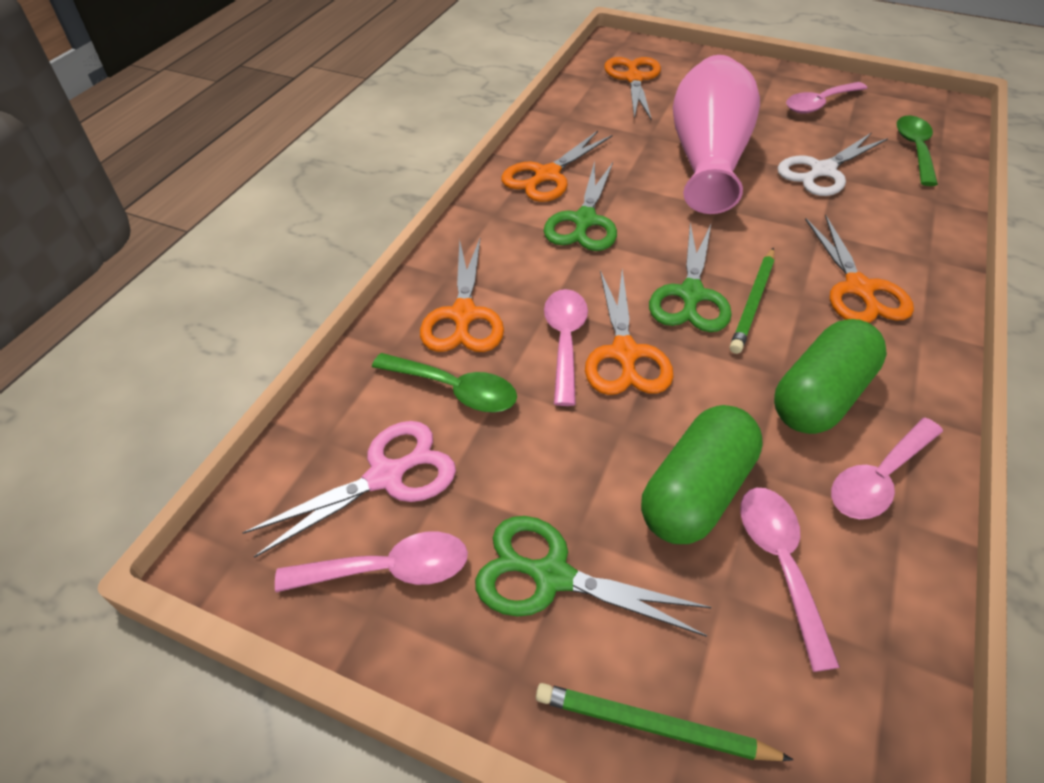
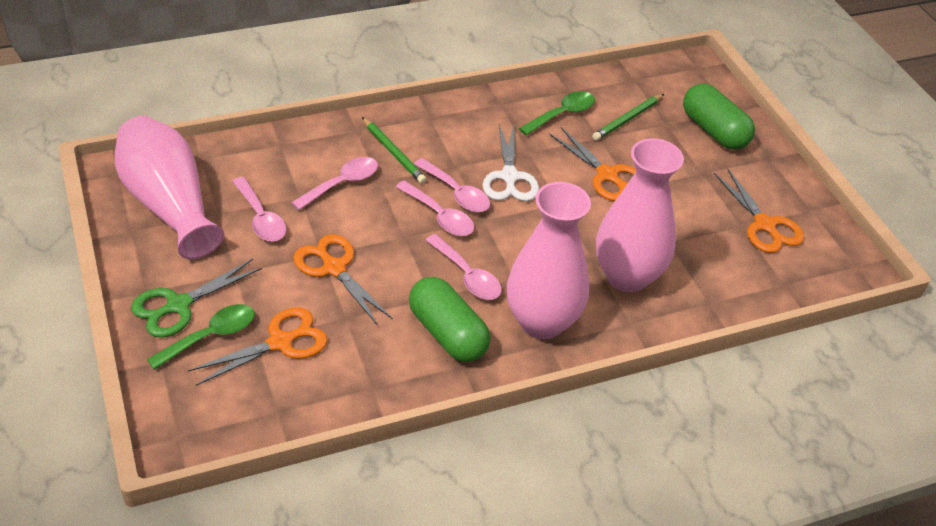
green scissors: [475,516,712,637] [544,161,617,251] [649,223,732,332] = 3 -> [131,259,262,337] = 1
orange scissors: [420,239,504,352] [501,131,612,202] [585,270,673,395] [604,57,661,121] [805,215,914,323] = 5 -> [188,307,328,386] [293,234,393,326] [549,127,636,201] [714,169,804,253] = 4
pink scissors: [242,421,456,558] = 1 -> none = 0
pink vase: [673,55,760,214] = 1 -> [115,116,224,259] [507,182,591,339] [596,138,684,292] = 3

